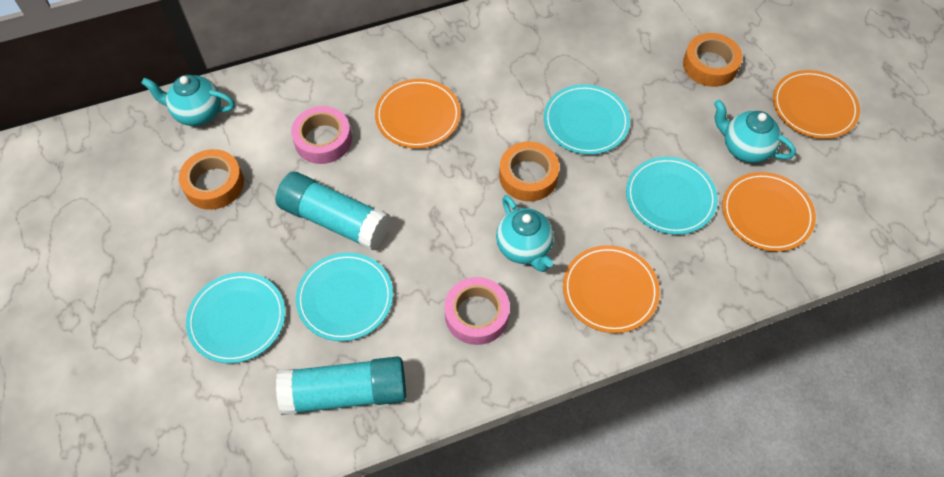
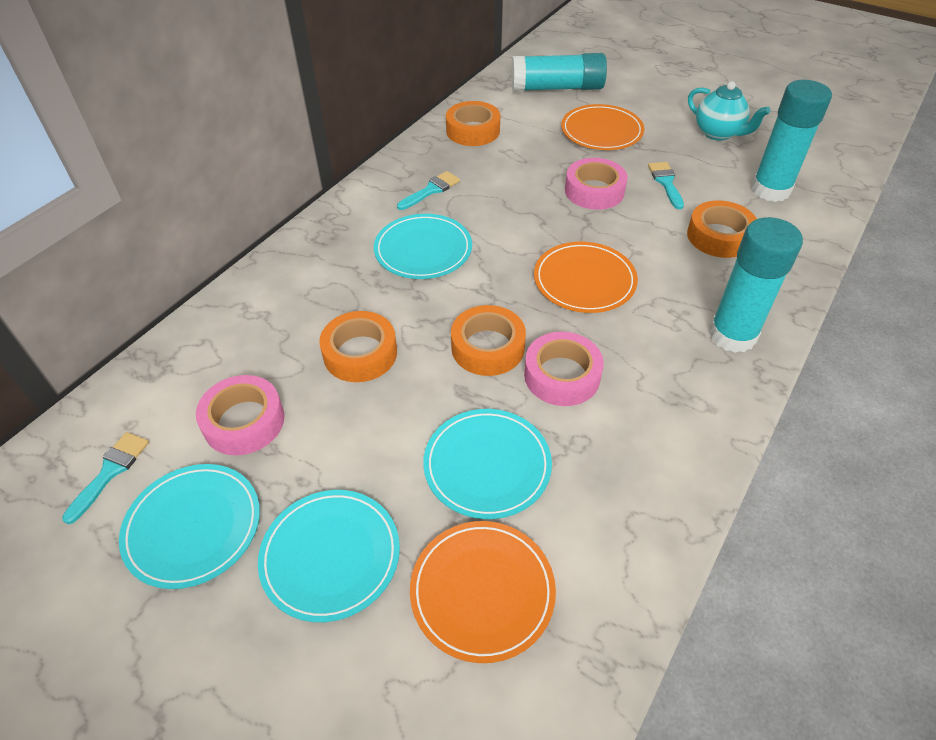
orange plate: [375,79,461,148] [563,245,660,333] [722,172,816,252] [773,70,860,139] = 4 -> [410,521,556,663] [534,242,638,313] [561,104,644,150] = 3
orange tape: [179,149,244,210] [499,141,559,202] [683,33,742,87] = 3 -> [319,311,397,382] [446,101,500,146] [451,305,526,376] [687,200,757,258] = 4
pink tape: [291,106,352,164] [444,277,510,345] = 2 -> [196,375,285,456] [524,332,604,406] [565,158,628,210] = 3
turquoise brush: none = 0 -> [62,432,149,524] [397,171,460,210] [648,162,684,209] = 3
turquoise glue stick: [276,172,390,251] [276,356,406,415] = 2 -> [511,53,607,92] [709,217,803,353] [751,80,832,202] = 3
turquoise teapot: [141,75,235,126] [496,195,554,272] [714,100,796,163] = 3 -> [688,81,771,141] = 1

